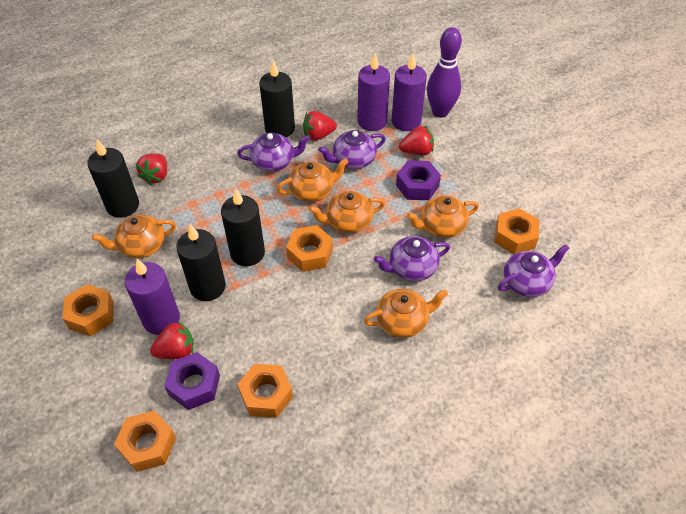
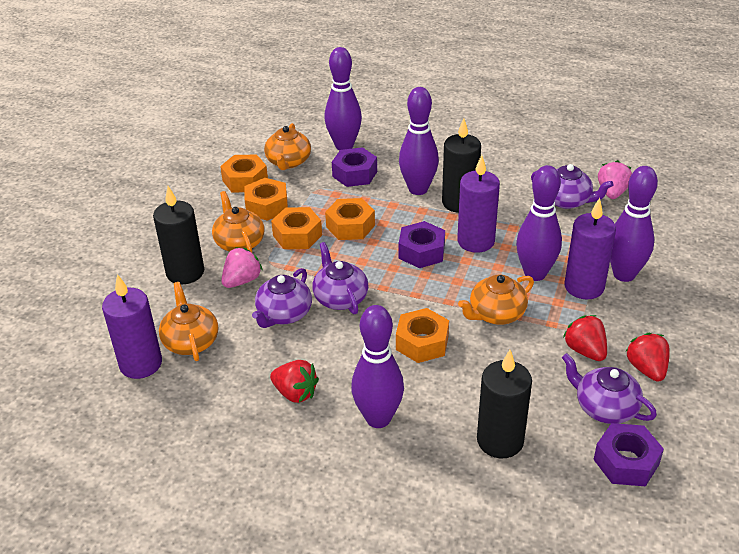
black candle: [87,139,139,218] [176,224,226,301] [221,189,265,266] [259,60,295,137] = 4 -> [153,186,204,284] [442,118,481,213] [477,350,532,458] = 3
orange teapot: [92,215,176,258] [277,158,349,202] [309,191,385,233] [364,289,448,338] [407,196,479,238] = 5 -> [159,282,218,361] [212,191,264,252] [264,123,311,170] [458,274,534,325] = 4
pink strawberry: none = 0 -> [221,247,263,288] [598,160,632,199] = 2
purple bowling pin: [427,27,462,118] = 1 -> [324,47,362,150] [351,305,404,428] [399,87,439,195] [516,165,562,281] [610,166,658,282] = 5
purple nut: [164,352,220,410] [396,160,441,200] = 2 -> [332,147,377,187] [399,221,445,268] [593,423,664,486] = 3
red strawberry: [135,153,167,185] [150,321,194,359] [303,111,337,141] [399,125,434,156] = 4 -> [270,360,319,403] [563,315,607,361] [625,333,670,382] = 3

